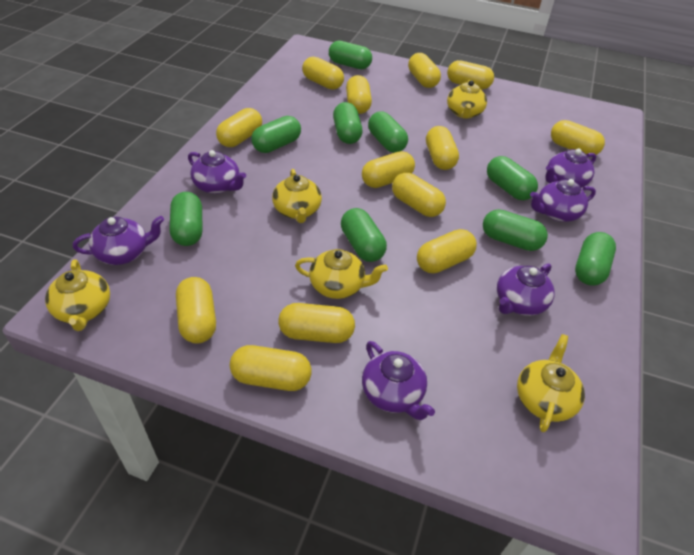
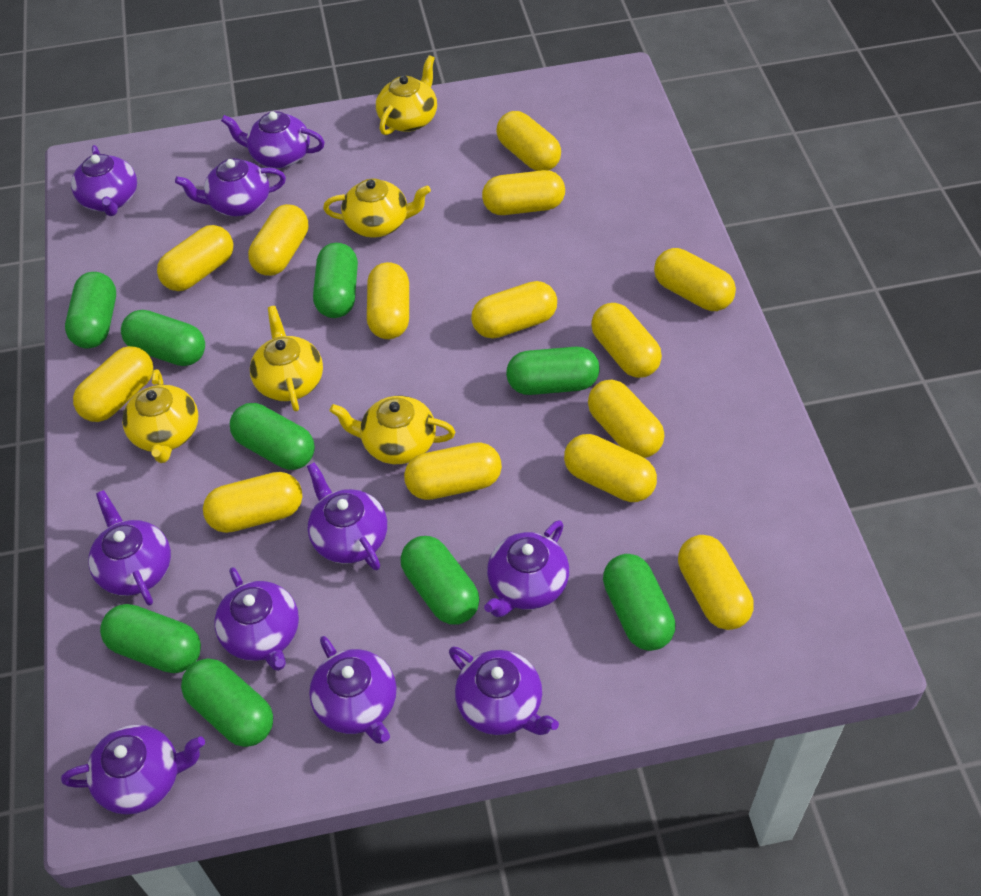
purple teapot: [73,216,164,265] [188,150,246,194] [362,341,435,420] [497,263,555,316] [530,179,596,222] [545,148,596,188] = 6 -> [61,725,205,814] [71,145,137,216] [88,490,171,605] [175,158,286,216] [214,567,299,671] [221,111,325,168] [307,463,387,570] [309,636,397,744] [449,646,559,735] [484,520,569,617] = 10
yellow capsule: [176,277,216,344] [216,108,262,147] [230,345,312,391] [278,303,355,343] [302,57,344,90] [346,75,372,114] [362,151,415,188] [392,173,446,217] [408,53,441,88] [417,229,477,273] [426,126,459,170] [447,60,494,89] [551,120,605,155] = 13 -> [73,346,153,422] [157,225,233,291] [203,472,302,533] [248,204,308,276] [367,262,409,339] [404,442,502,500] [471,281,557,339] [482,170,565,215] [496,111,561,171] [564,434,657,502] [588,379,664,458] [591,303,662,378] [654,248,736,311] [678,535,754,630] = 14

